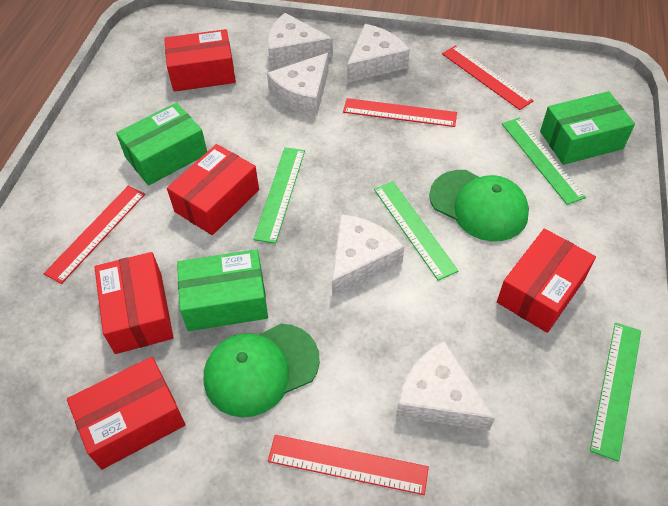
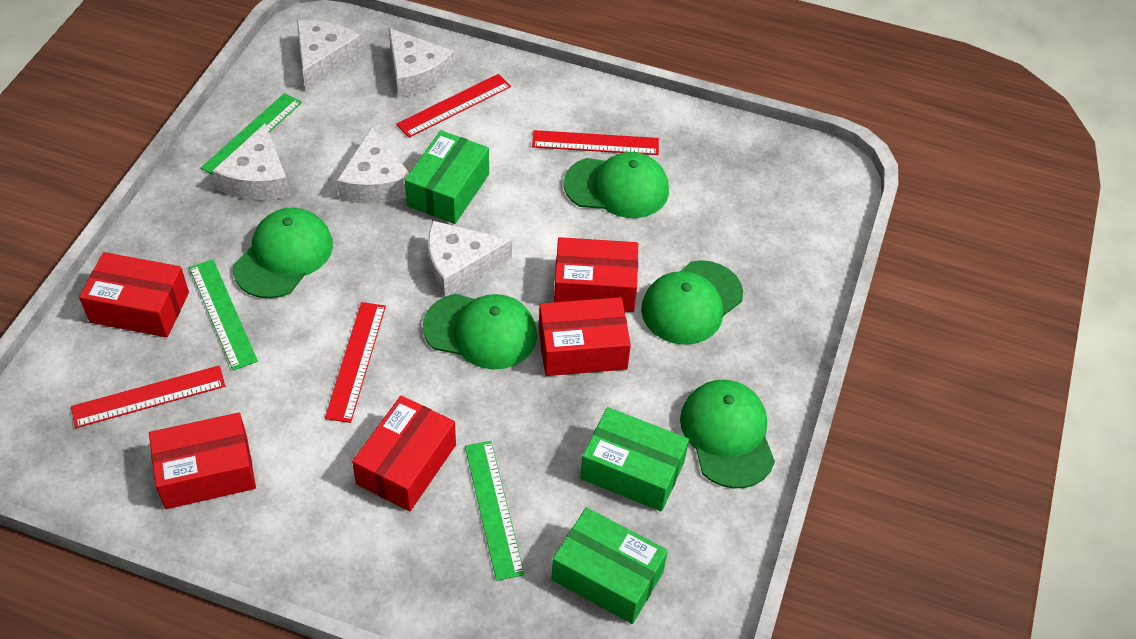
green cap: [204,324,320,417] [429,170,529,242] = 2 -> [233,208,333,299] [423,294,537,370] [564,152,669,218] [641,260,743,345] [680,380,775,489] = 5
green ruler: [253,147,305,244] [374,181,458,281] [502,117,586,205] [590,323,641,462] = 4 -> [189,259,258,370] [201,93,302,175] [465,441,524,581] = 3

